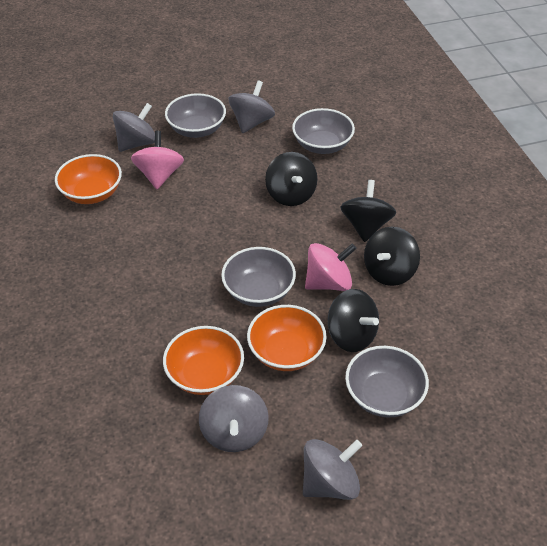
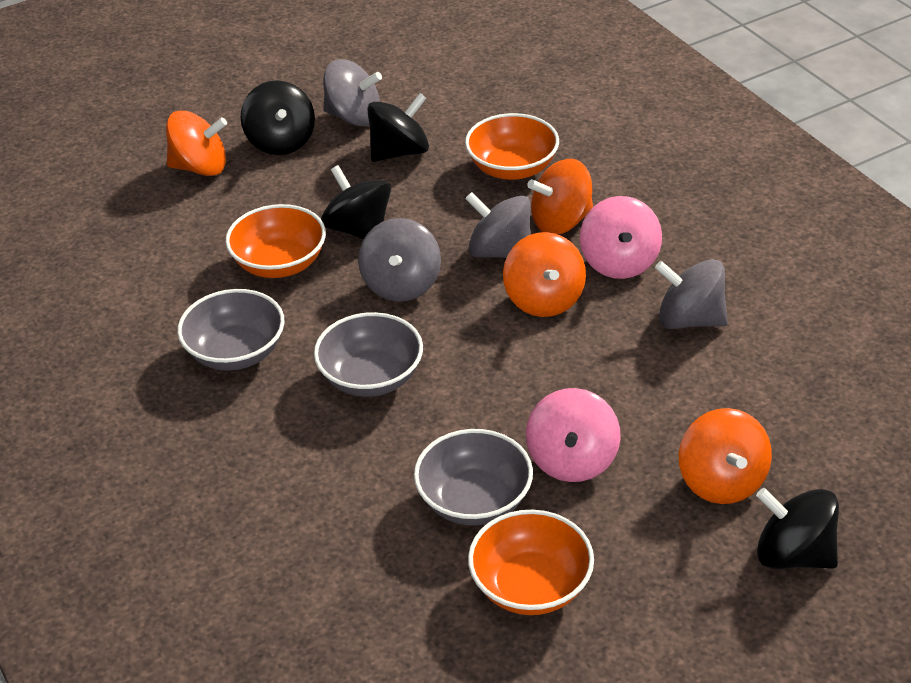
grey bowl: [165,93,226,138] [221,247,296,307] [292,108,355,154] [345,346,429,417] = 4 -> [177,289,285,371] [314,312,423,397] [414,429,533,525] = 3
orange spinning top: none = 0 -> [166,110,227,176] [503,232,586,317] [527,159,593,235] [679,408,772,504] = 4

